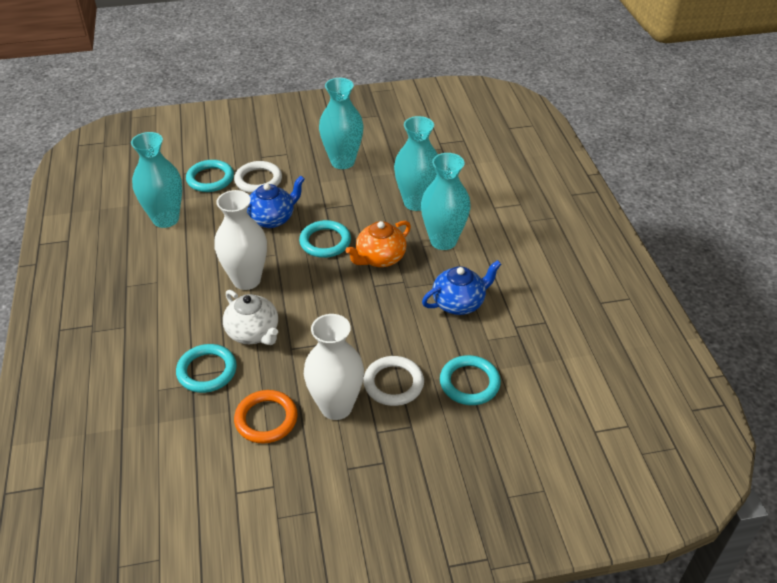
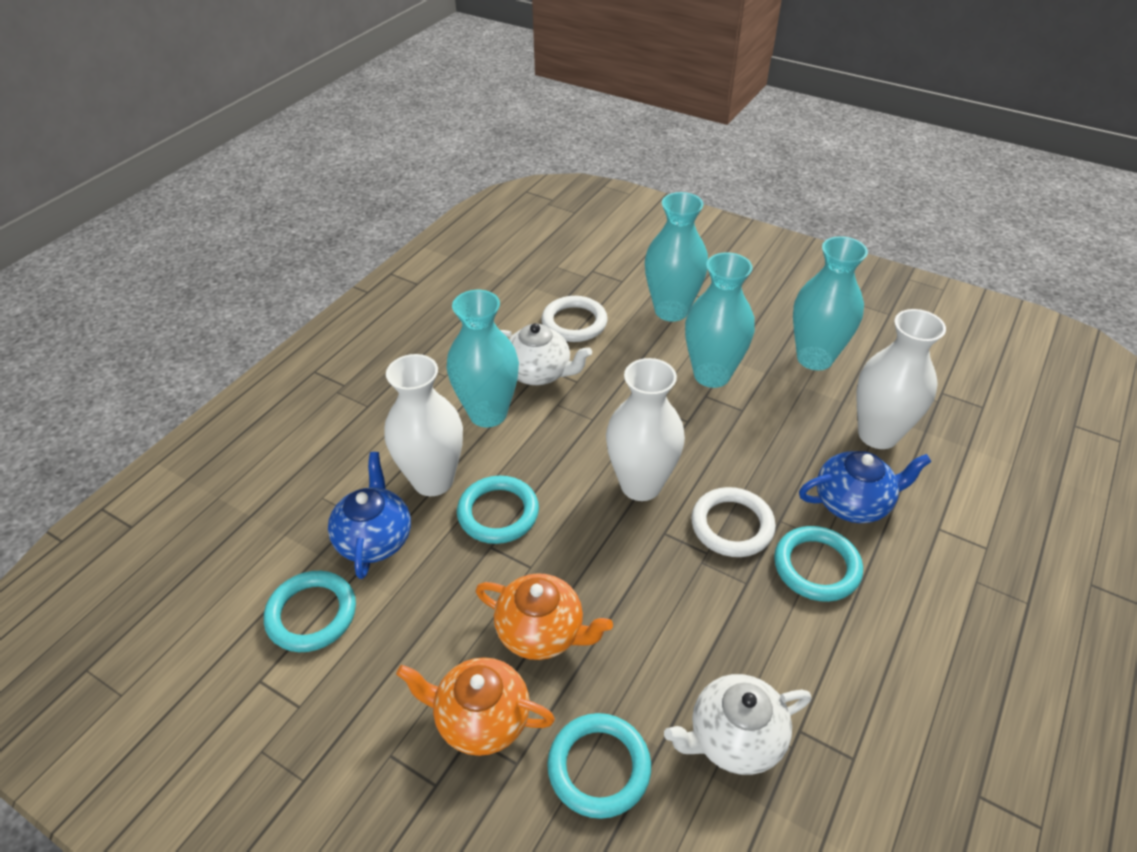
orange ring: [234,390,298,444] = 1 -> none = 0
orange teapot: [345,221,411,267] = 1 -> [396,657,555,756] [476,573,613,660] = 2
white teapot: [223,290,278,345] = 1 -> [500,323,592,385] [664,674,811,775] = 2
white vase: [214,190,267,290] [304,314,364,420] = 2 -> [384,354,463,496] [606,358,685,501] [857,309,946,449] = 3

